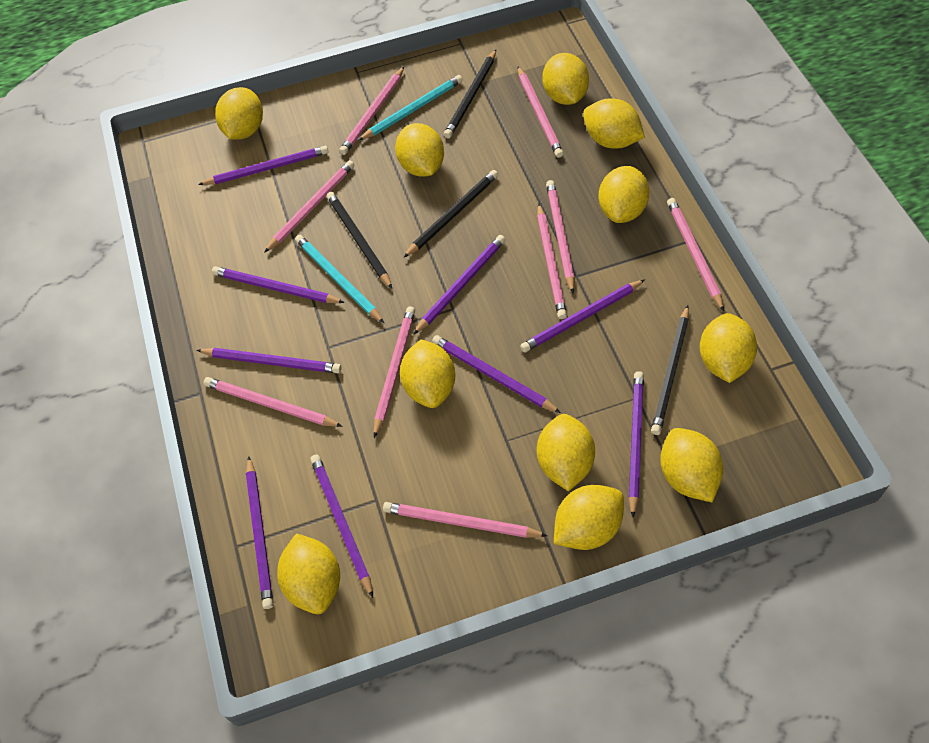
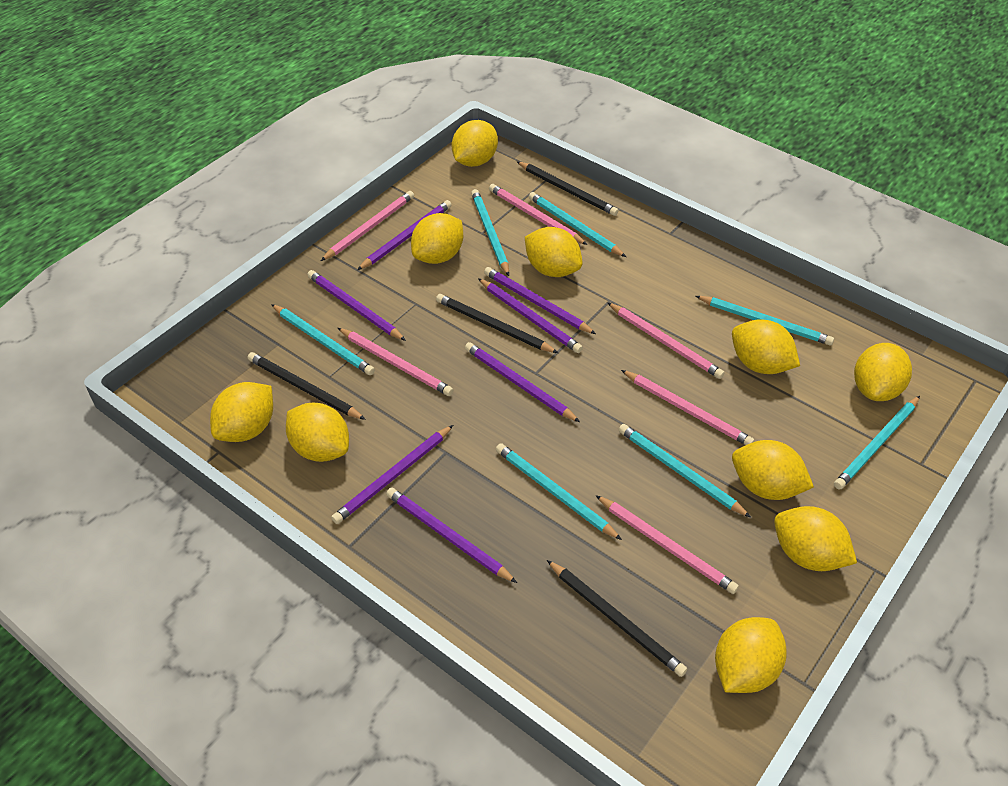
pink pencil: [203,377,343,427] [264,160,354,253] [339,67,404,155] [374,307,415,438] [383,502,547,538] [518,66,563,158] [537,203,567,319] [546,180,575,293] [667,198,724,311] = 9 -> [321,191,414,261] [338,328,453,396] [489,184,588,245] [595,495,739,594] [607,302,725,379] [621,370,754,445] = 6
purple pencil: [196,348,341,373] [198,146,328,185] [212,266,345,303] [246,456,273,609] [310,455,373,598] [413,235,506,335] [432,335,561,413] [520,279,645,353] [628,371,644,517] = 9 -> [307,270,406,341] [331,425,453,524] [357,200,452,270] [386,488,517,583] [465,342,580,422] [478,278,583,353] [484,267,596,334] = 7
turquoise pencil: [295,235,384,323] [358,75,463,141] = 2 -> [271,304,375,375] [471,189,509,276] [496,443,622,540] [529,192,626,257] [619,424,751,517] [696,296,834,345] [834,396,920,489] = 7
yellow lemon: [215,87,263,140] [277,533,340,614] [395,123,444,177] [400,339,455,408] [537,414,595,491] [542,53,589,105] [554,485,624,550] [583,98,645,149] [598,166,650,223] [660,428,723,502] [699,313,757,383] = 11 -> [210,382,273,442] [286,403,349,462] [411,213,463,264] [452,120,498,167] [525,227,582,277] [715,617,787,693] [732,319,800,374] [732,440,814,500] [774,506,857,571] [854,343,912,401] = 10

